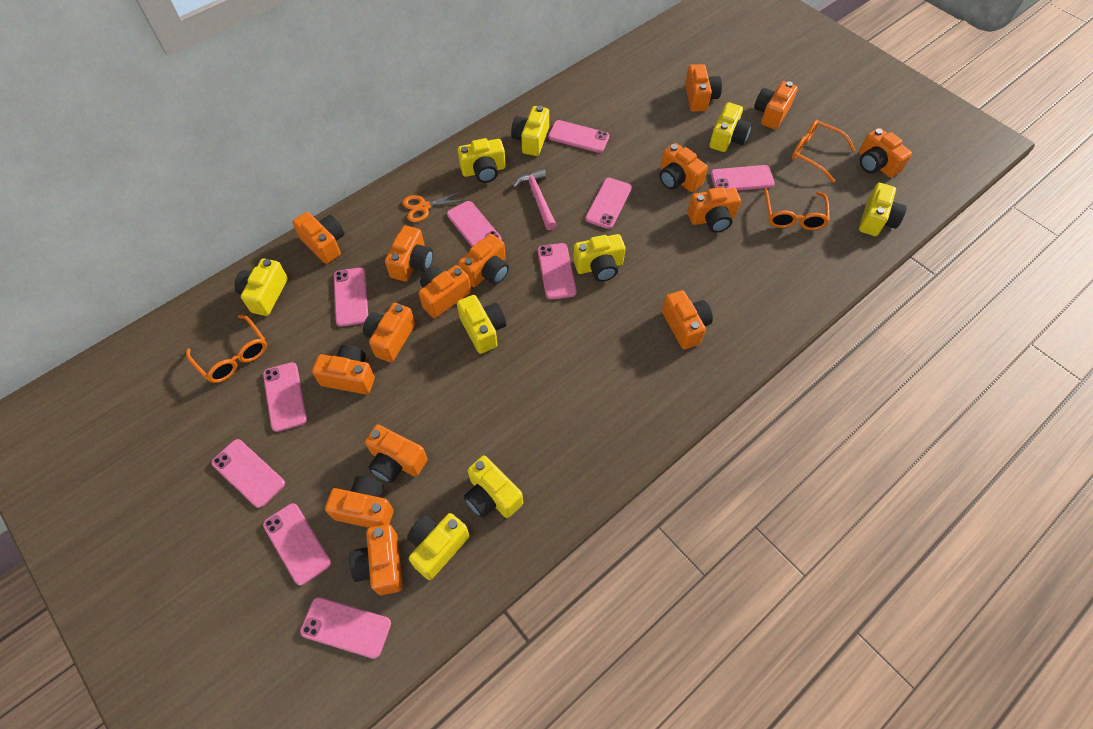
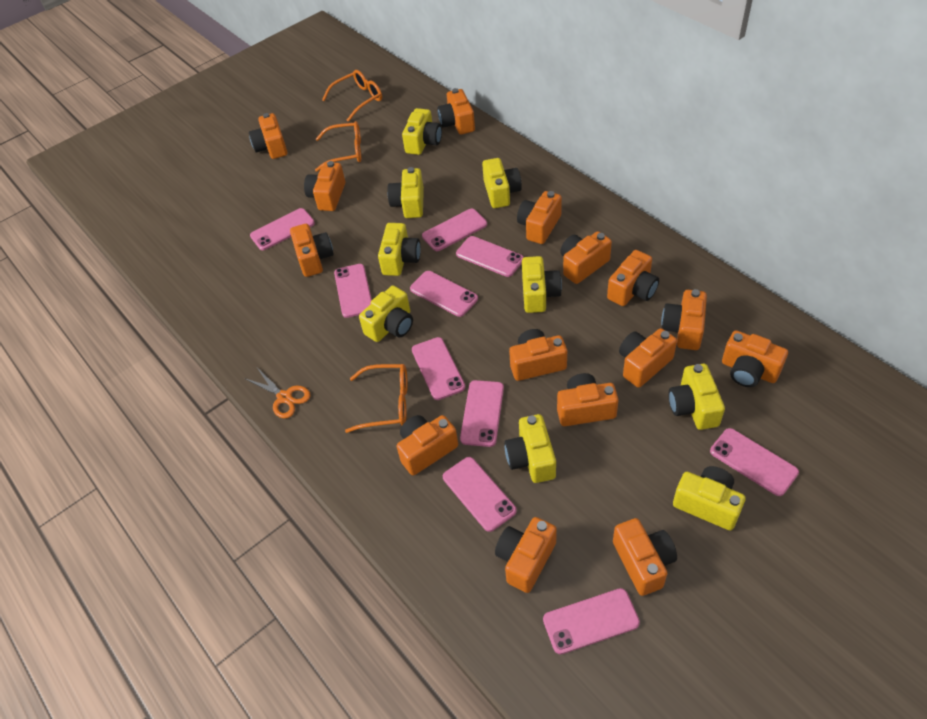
pink hammer: [513,168,557,230] = 1 -> none = 0

